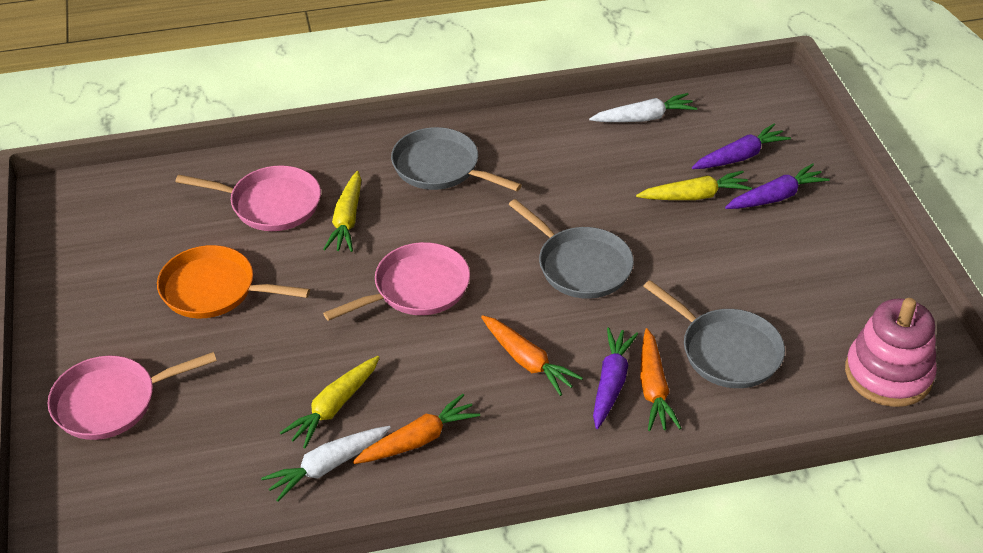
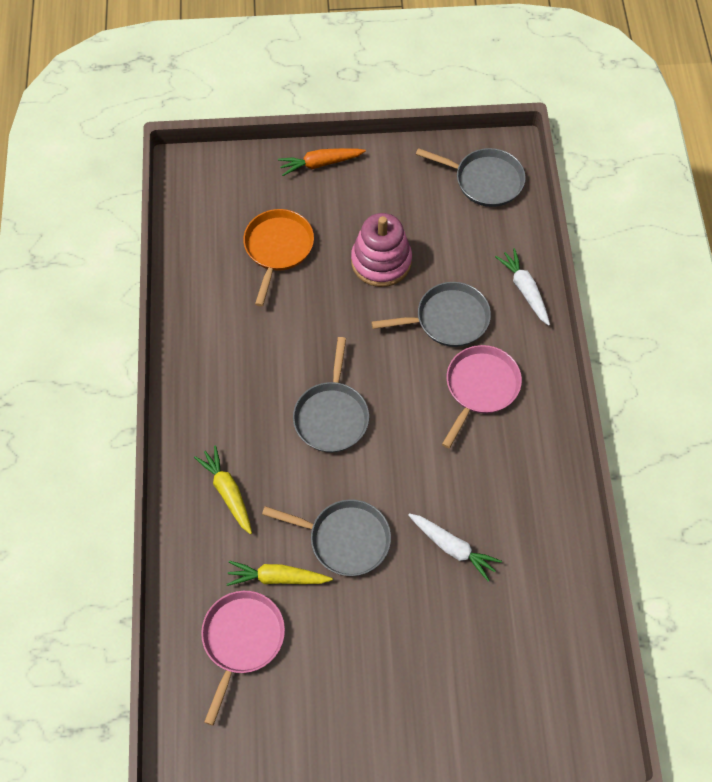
grey pan: [391,127,522,191] [508,199,634,299] [643,280,785,388] = 3 -> [262,499,391,576] [293,337,369,452] [371,282,491,347] [416,148,526,207] = 4
orange carrot: [353,394,480,464] [481,315,583,396] [640,328,681,431] = 3 -> [278,148,366,176] = 1
pink pan: [47,352,217,440] [175,165,321,231] [323,242,470,321] = 3 -> [201,591,285,725] [442,345,522,448] = 2
purple carrot: [593,327,638,429] [692,124,791,169] [725,163,830,209] = 3 -> none = 0
yellow carrot: [280,356,380,448] [323,171,361,252] [636,171,752,200] = 3 -> [194,445,252,534] [227,561,333,586] = 2

